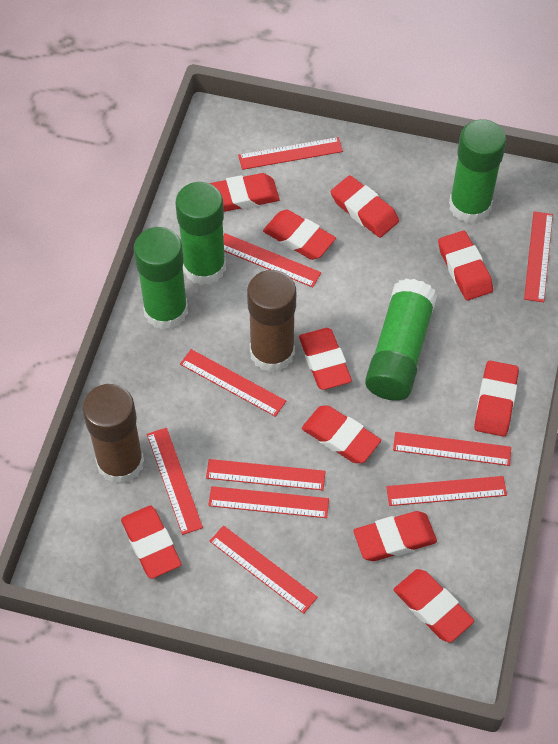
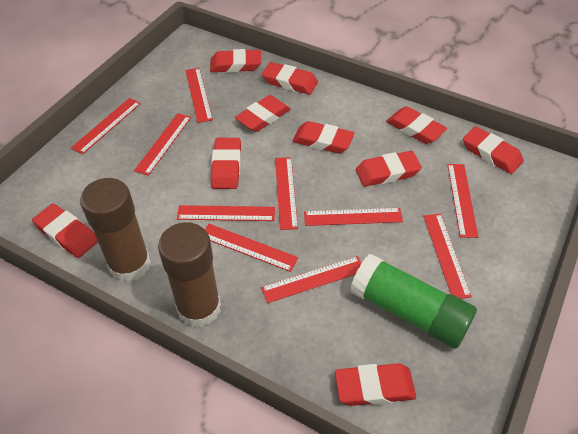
green glue stick: [134,227,188,330] [176,182,226,285] [365,279,437,401] [449,119,506,223] = 4 -> [350,254,477,349] = 1

